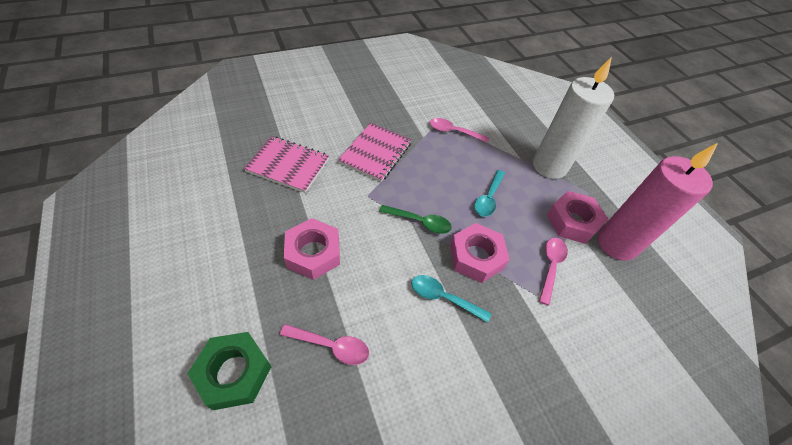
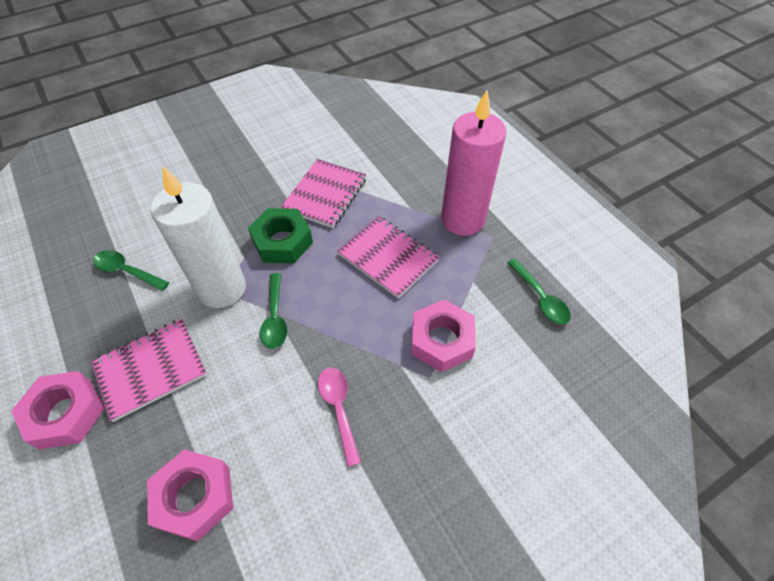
green spoon: [379,205,452,234] = 1 -> [93,250,169,291] [260,273,287,349] [508,258,571,325] = 3
pink notebook: [244,136,329,193] [338,123,411,182] = 2 -> [91,319,207,422] [281,159,366,228] [337,216,439,299] = 3
pink spoon: [280,324,369,365] [430,118,489,143] [539,238,568,306] = 3 -> [318,368,361,467] = 1
turquoise spoon: [411,275,491,323] [474,170,505,217] = 2 -> none = 0

